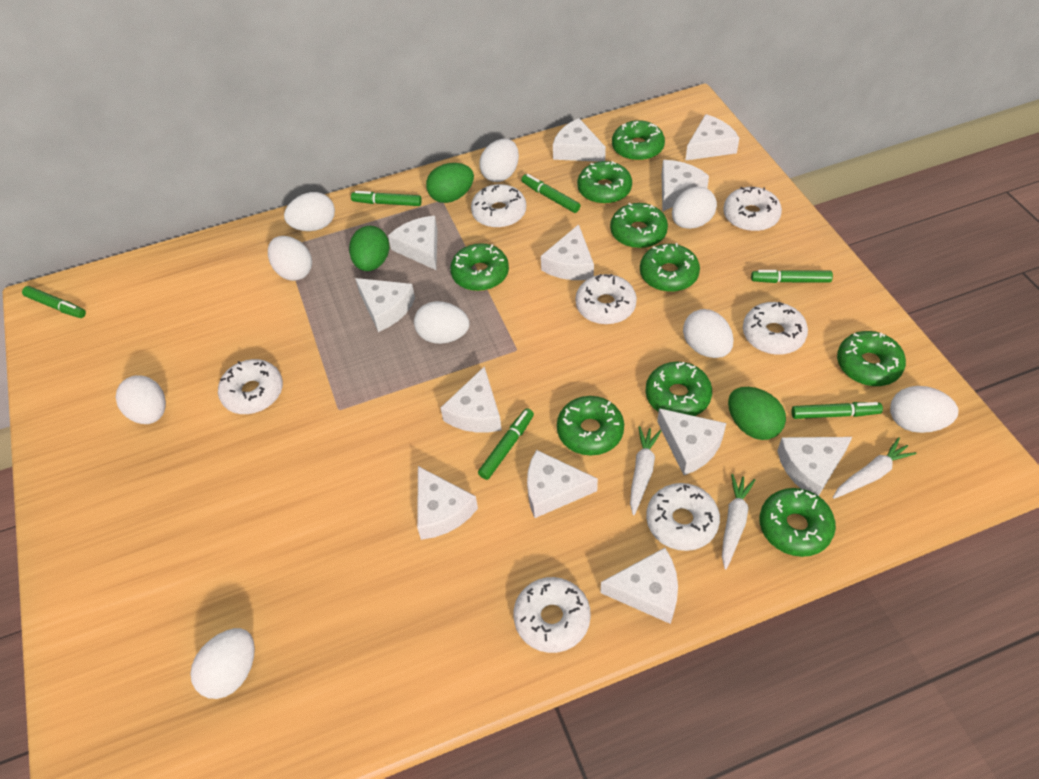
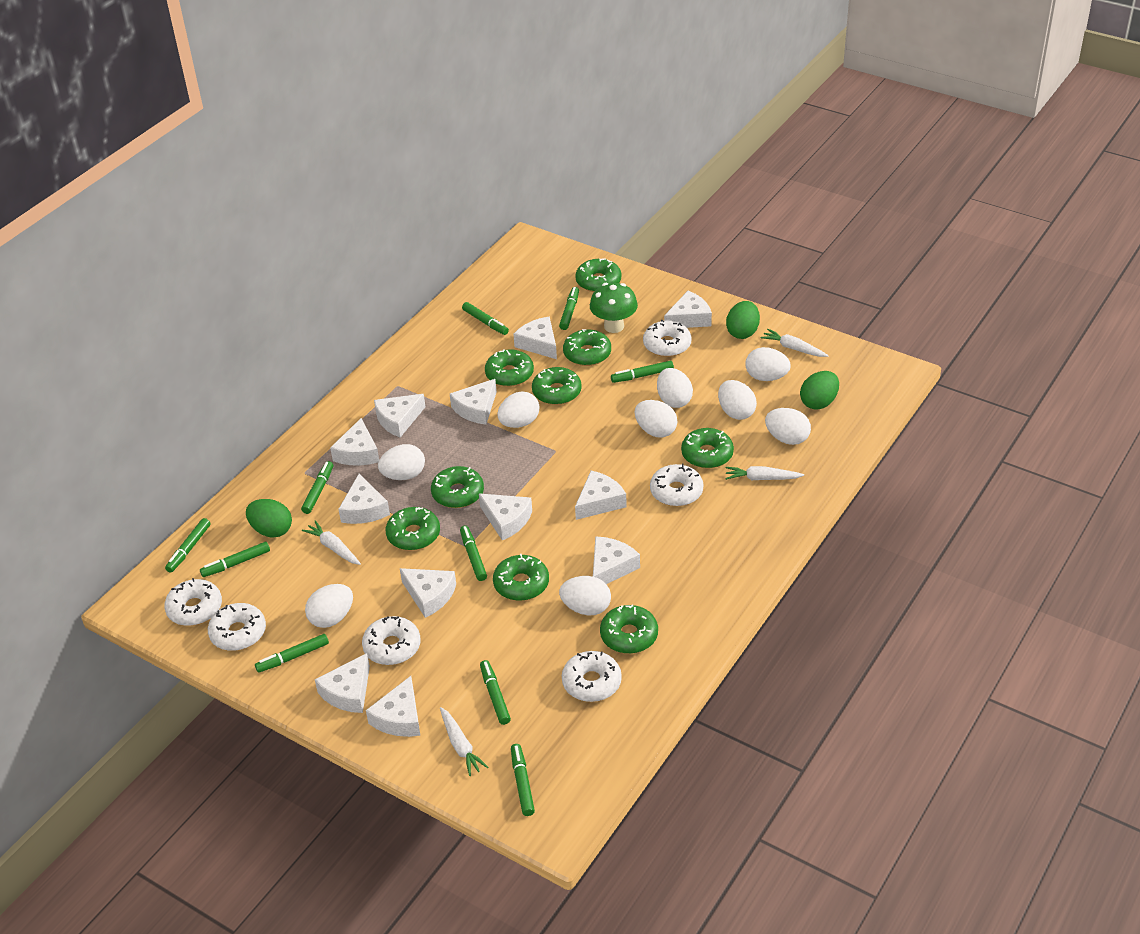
green marker: [22,286,86,318] [351,191,422,206] [478,408,534,480] [521,174,580,213] [751,270,833,283] [791,402,883,419] = 6 -> [165,518,211,572] [200,542,270,577] [255,634,329,673] [301,461,333,514] [460,526,487,581] [462,302,509,335] [480,660,511,725] [511,744,535,816] [559,287,579,330] [611,361,674,383] = 10
green mushroom: none = 0 -> [590,283,638,333] = 1
white carrot: [630,426,661,515] [722,474,755,569] [833,437,917,499] = 3 -> [302,521,361,565] [440,707,488,776] [726,466,804,480] [760,329,829,357] = 4
white donut: [218,359,283,414] [471,184,526,228] [514,577,591,653] [576,274,637,325] [646,483,720,551] [723,187,782,232] [743,302,808,355] = 7 -> [164,578,222,626] [208,603,266,651] [362,616,420,665] [562,651,622,702] [643,320,692,357] [650,464,703,506] = 6

